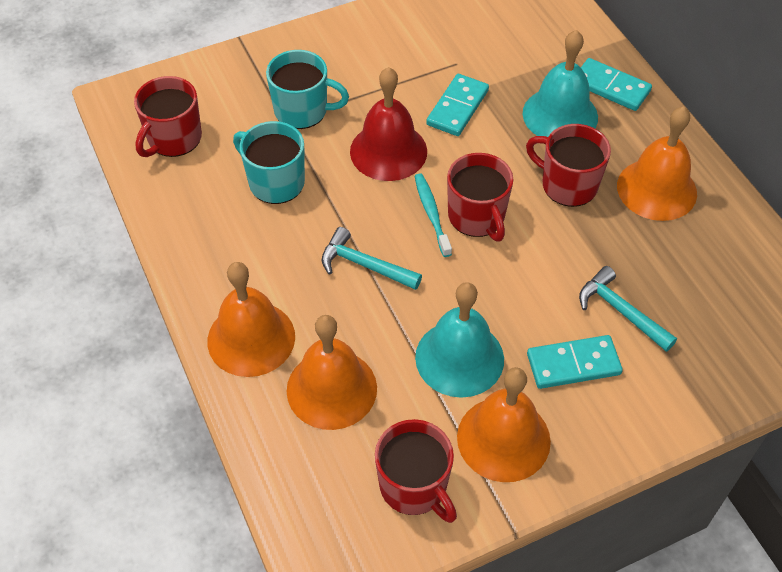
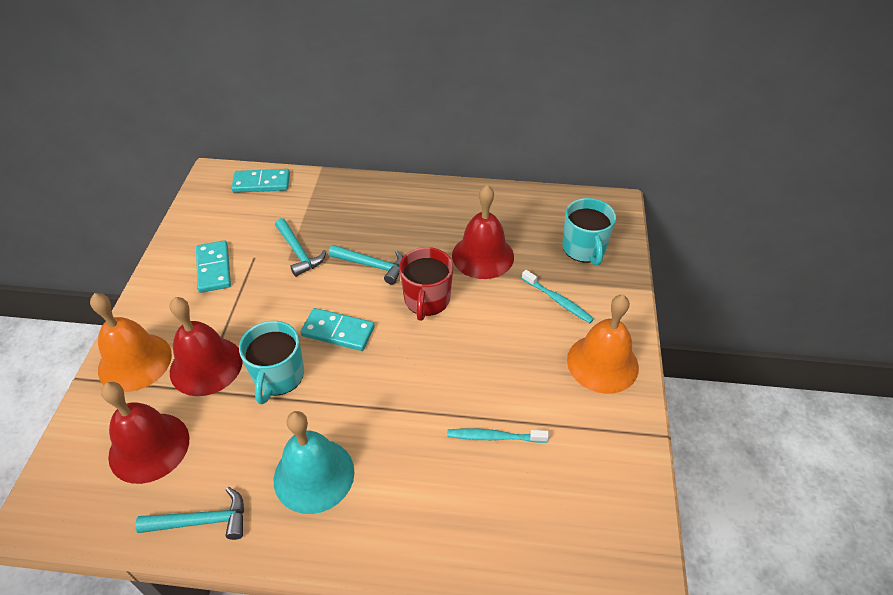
orange bell: [207,262,295,377] [287,315,377,430] [457,367,551,482] [617,106,697,221] = 4 -> [90,293,172,392] [567,295,639,394] = 2
red bell: [350,67,427,181] = 1 -> [101,382,189,484] [170,297,243,396] [452,185,514,279] = 3
red mug: [134,76,202,157] [375,419,457,523] [447,153,514,241] [526,124,611,207] = 4 -> [399,247,453,321] = 1
turquoise bell: [415,283,504,398] [523,30,598,137] = 2 -> [274,411,355,514] = 1
turquoise hammer: [322,227,422,290] [579,266,677,352] = 2 -> [135,487,244,540] [275,218,326,277] [329,245,403,284] = 3
turquoise toothbrush: [414,173,452,257] = 1 -> [447,428,549,443] [522,270,594,323] = 2

